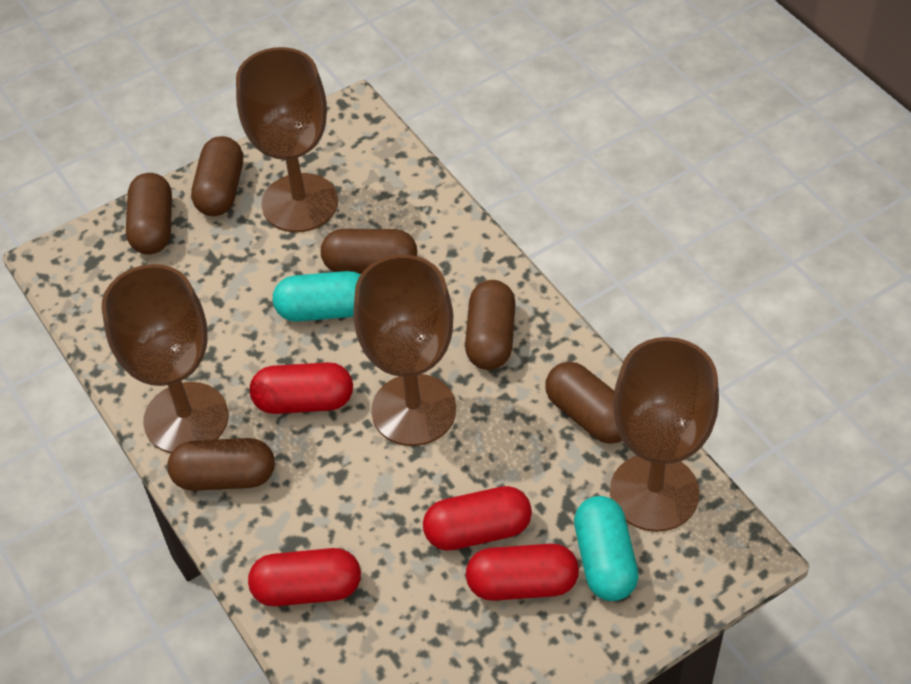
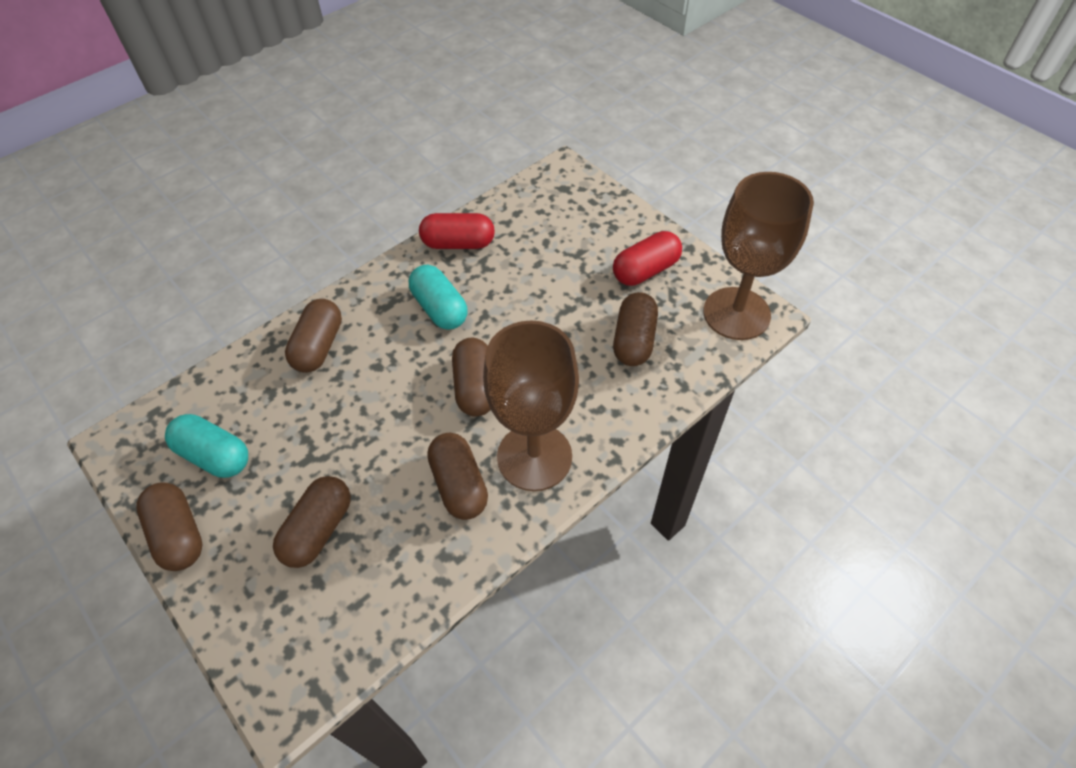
brown goblet: [102,264,228,453] [236,47,338,233] [353,255,456,446] [610,337,719,532] = 4 -> [483,320,579,491] [703,172,814,340] = 2
red capsule: [248,548,361,606] [250,362,353,414] [423,486,532,551] [466,543,579,601] = 4 -> [419,213,495,249] [613,231,682,286] = 2

